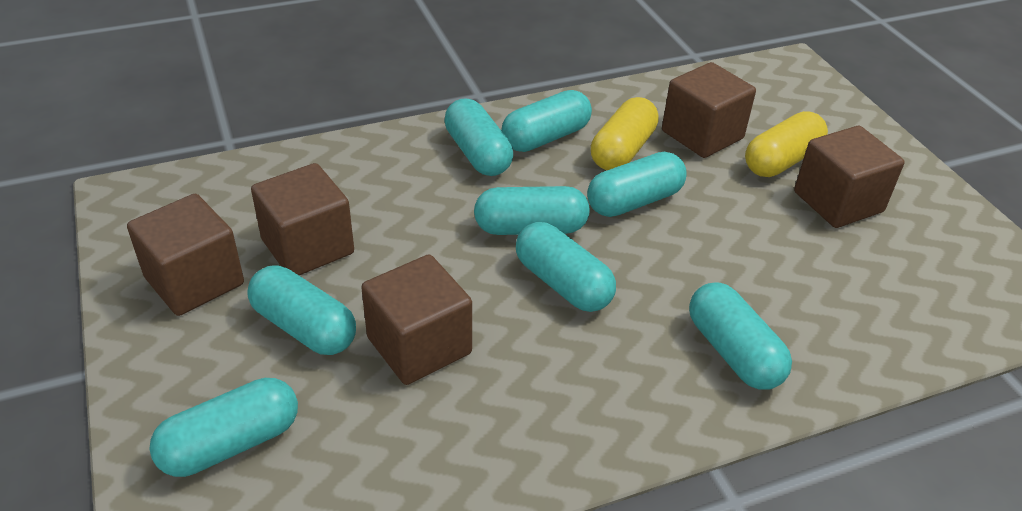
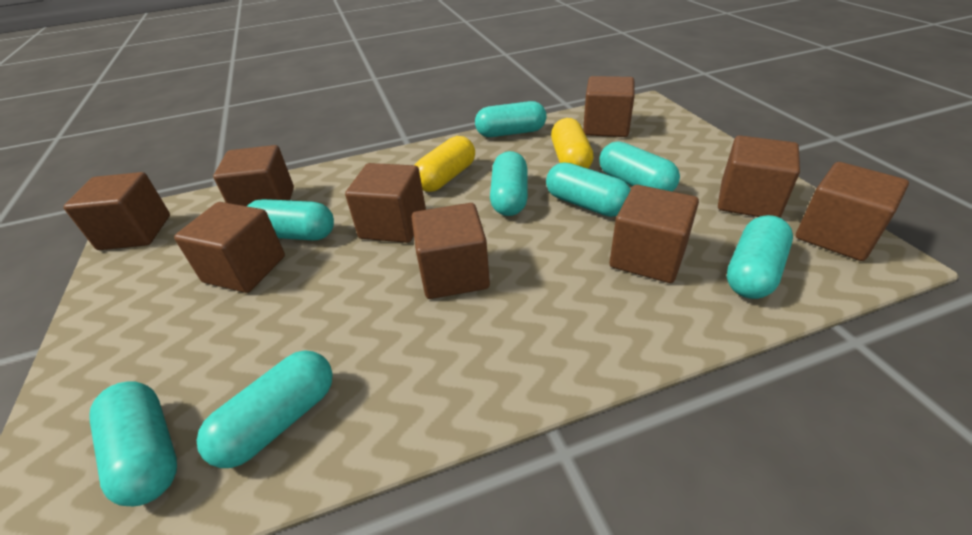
brown cube: [127,194,244,316] [251,163,354,275] [361,255,472,385] [662,62,756,158] [794,126,904,228] = 5 -> [63,172,170,250] [174,202,285,293] [213,145,294,206] [345,163,426,243] [411,203,490,299] [583,76,635,137] [609,185,699,283] [718,136,800,218] [796,162,909,261] = 9

